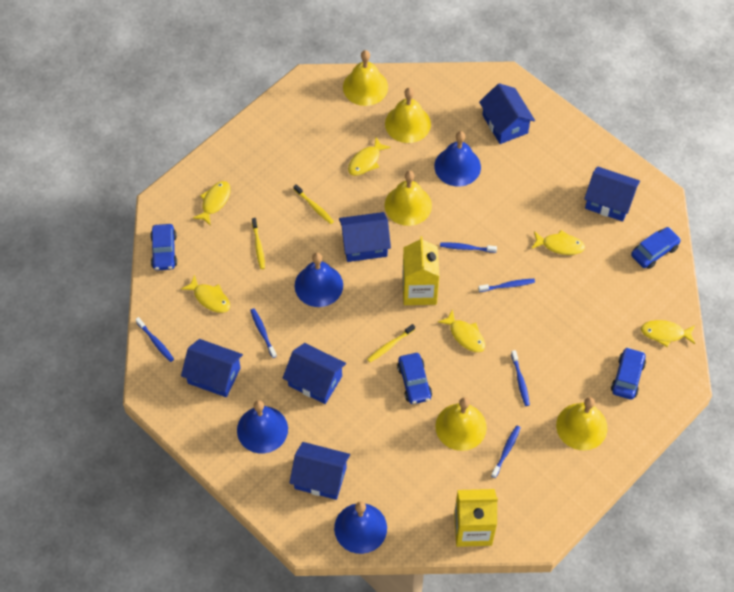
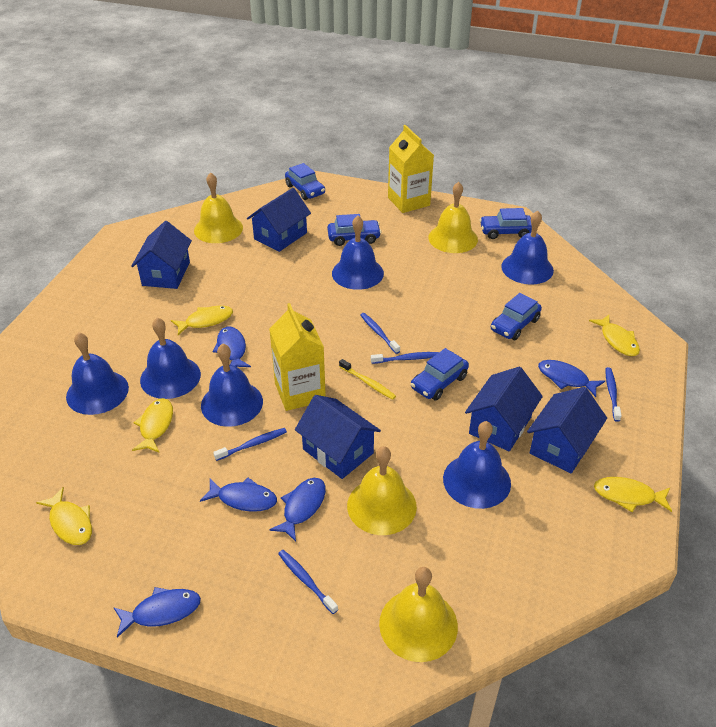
blue bell: [237,400,288,454] [294,253,343,307] [334,501,387,554] [434,131,481,186] = 4 -> [66,332,129,415] [140,318,201,399] [201,343,263,427] [332,216,384,290] [443,421,511,509] [501,211,554,284] = 6
blue car: [150,224,177,270] [397,353,432,404] [611,347,646,400] [631,227,681,269] = 4 -> [285,163,325,200] [327,214,381,246] [411,348,469,400] [480,208,532,239] [491,293,542,340] = 5
blue fish: none = 0 -> [113,587,201,638] [200,477,277,512] [213,327,251,367] [269,478,326,542] [538,360,605,397] = 5
blue house: [181,339,243,397] [283,343,346,404] [289,442,350,500] [339,212,391,262] [479,83,535,144] [584,166,640,222] = 6 -> [132,221,192,289] [247,188,311,252] [295,395,381,479] [465,367,543,451] [527,387,607,474] = 5
blue toothbrush: [135,317,174,362] [250,309,277,358] [440,242,497,253] [478,279,535,292] [491,426,521,478] [511,350,530,406] = 6 -> [213,428,287,461] [278,550,338,614] [360,313,400,354] [371,352,439,364] [606,367,622,422] = 5
yellow bell: [343,50,388,106] [385,88,431,143] [385,171,432,226] [435,397,487,451] [556,397,607,450] = 5 -> [194,172,243,243] [347,446,417,535] [379,567,458,662] [428,182,478,253] = 4
yellow fish: [181,274,230,313] [193,181,231,226] [348,138,391,176] [438,309,485,352] [531,230,585,255] [641,320,695,347] = 6 -> [36,487,92,545] [132,398,173,453] [171,306,233,335] [589,315,640,356] [594,477,672,513] = 5
yellow toothbrush: [252,218,265,269] [293,184,334,224] [367,324,415,362] = 3 -> [339,359,396,400] = 1

